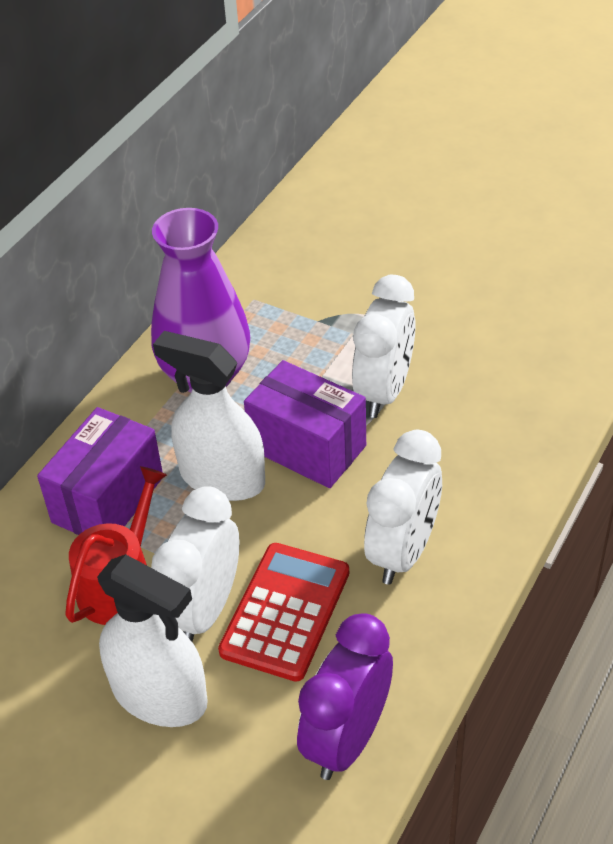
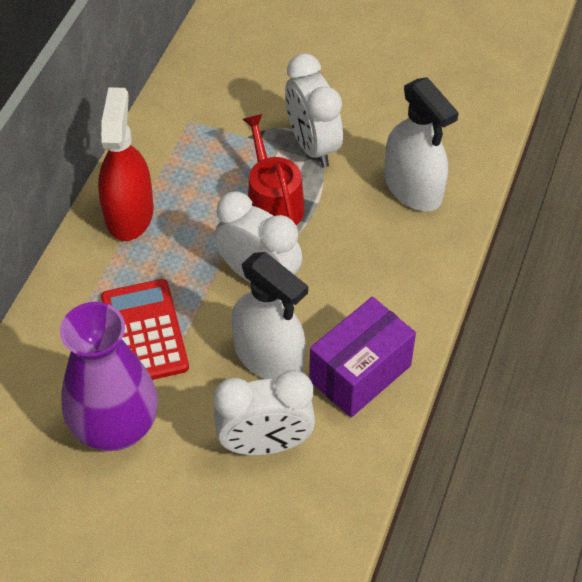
purple box: [37,407,163,535] [244,360,366,488] = 2 -> [309,297,416,417] = 1
purple clock: [297,613,393,780] = 1 -> none = 0
red spray bottle: none = 0 -> [98,87,154,241] = 1

